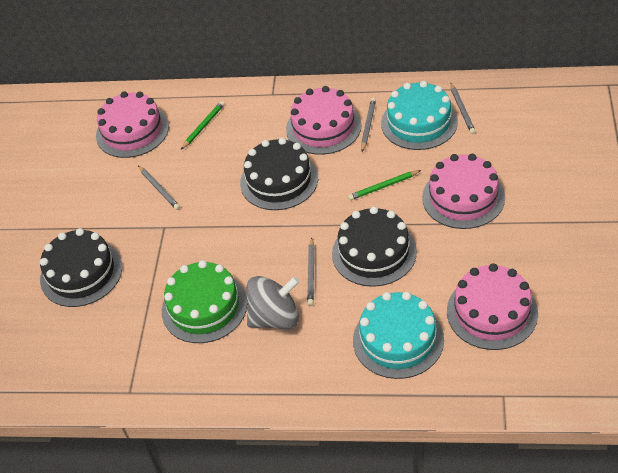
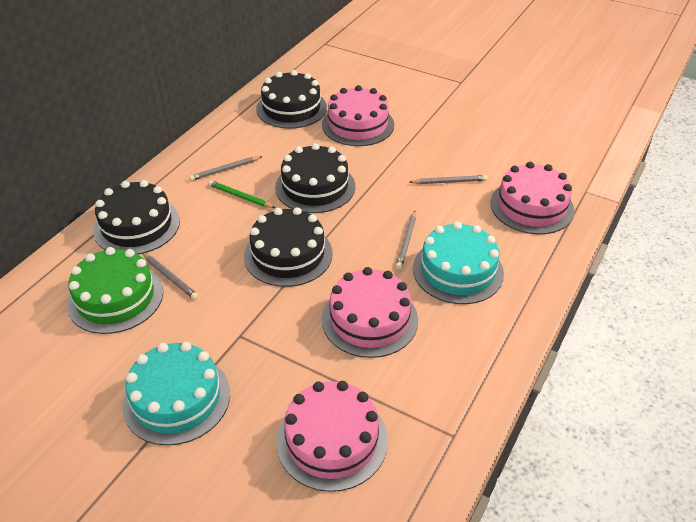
black cake: [40,228,122,307] [240,138,318,210] [332,206,417,287] = 3 -> [93,180,180,254] [244,207,332,287] [256,70,327,129] [275,143,355,213] = 4
green pencil: [181,101,225,150] [348,170,421,200] = 2 -> [208,180,275,208] = 1
grey spinning top: [246,276,300,330] = 1 -> none = 0

